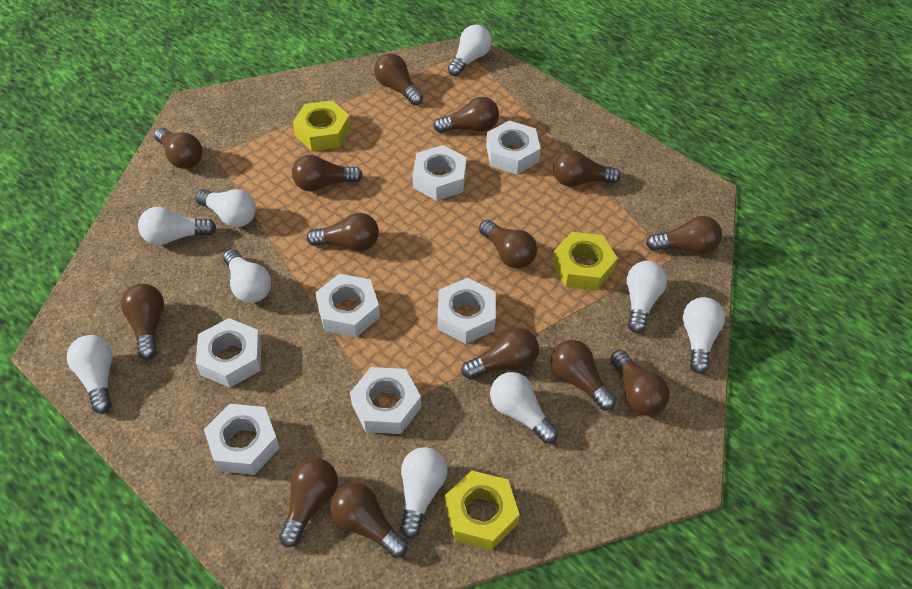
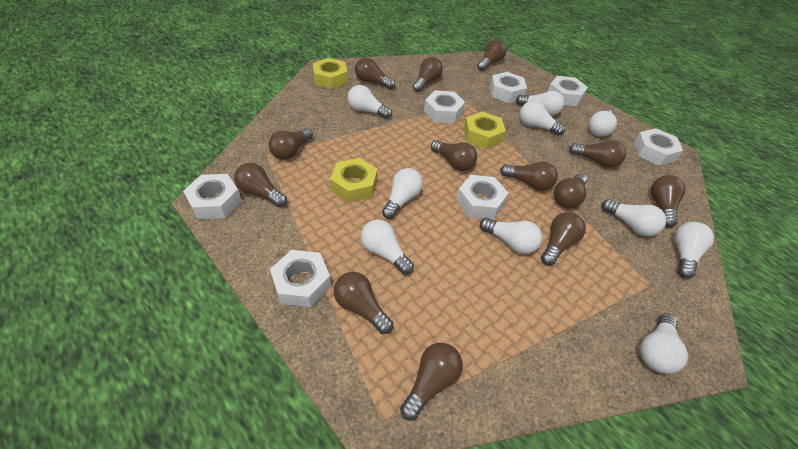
brown light bulb: [121,284,164,359] [154,128,202,169] [279,458,338,547] [292,155,363,191] [306,213,379,251] [330,483,408,558] [374,53,423,105] [433,97,499,133] [462,328,539,379] [479,220,537,269] [551,340,616,411] [553,150,621,187] [610,350,670,416] [646,216,722,254] = 14 -> [234,163,287,207] [268,128,313,160] [334,272,393,334] [355,57,395,89] [400,343,463,421] [413,57,443,92] [431,140,477,171] [477,39,507,71] [500,161,558,191] [541,212,586,265] [554,174,587,208] [569,140,626,168] [651,175,686,227] = 13
white light bulb: [67,335,113,413] [138,207,216,245] [195,189,256,227] [223,249,271,303] [400,447,447,538] [448,25,492,76] [490,372,558,444] [627,261,667,333] [683,297,725,374] = 9 -> [347,85,392,119] [361,219,414,275] [382,168,423,219] [480,218,542,254] [516,91,564,116] [520,100,565,136] [589,109,617,137] [602,199,666,236] [640,313,688,374] [674,222,714,278] = 10

